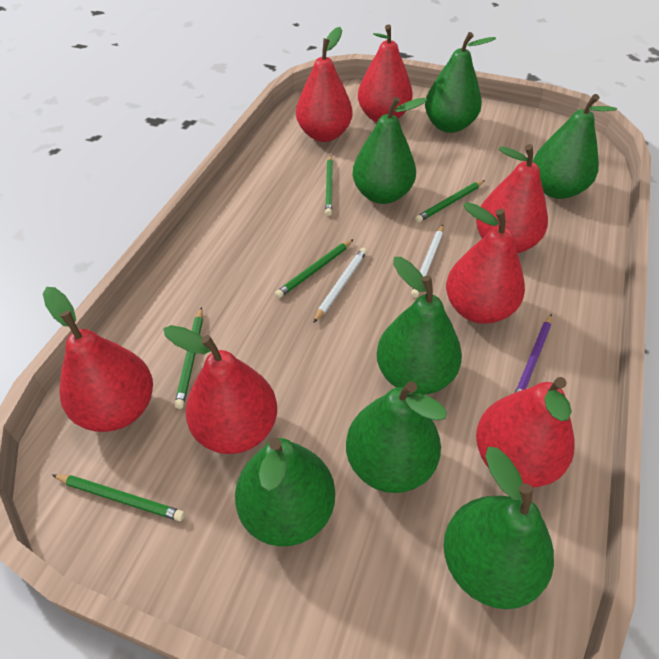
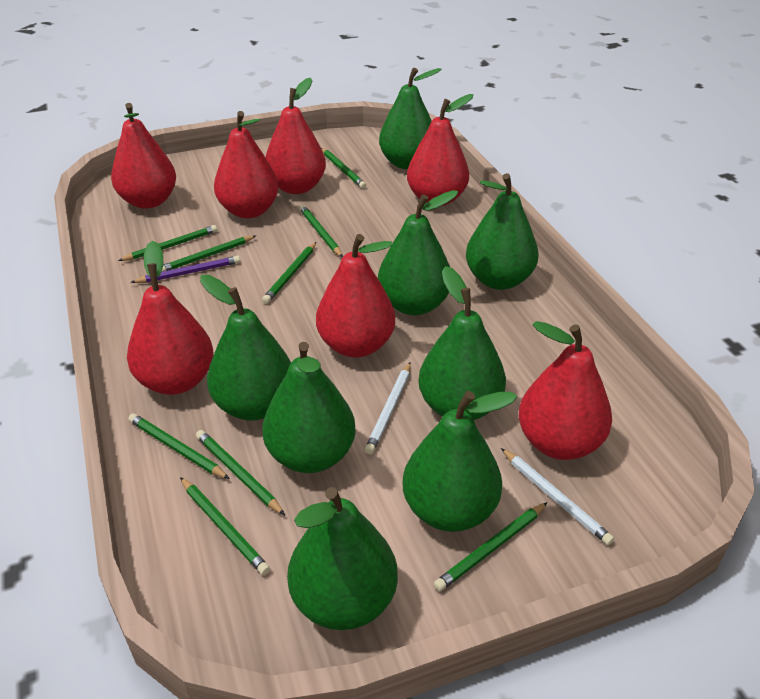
green pear: [235,437,335,546] [346,381,447,493] [352,97,427,204] [377,257,462,395] [425,32,496,133] [443,447,554,609] [533,94,617,199] = 7 -> [200,275,291,421] [262,342,356,473] [287,487,398,630] [378,190,458,315] [379,68,442,169] [403,391,517,532] [418,266,506,420] [466,173,538,290] = 8
green pencil: [52,474,185,521] [174,307,203,409] [275,239,354,298] [325,155,333,216] [415,180,485,223] = 5 -> [118,225,217,261] [128,413,230,479] [161,236,256,272] [180,477,270,575] [196,430,285,515] [262,242,316,303] [300,205,343,258] [321,148,366,188] [434,502,548,591] = 9

